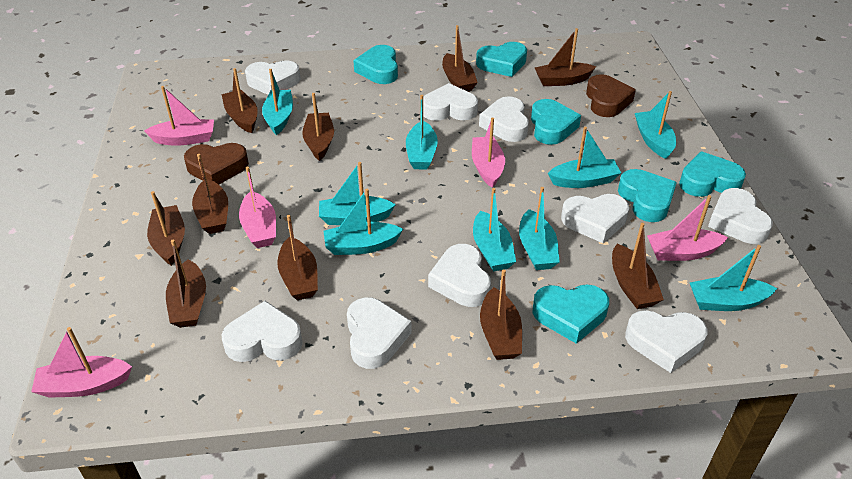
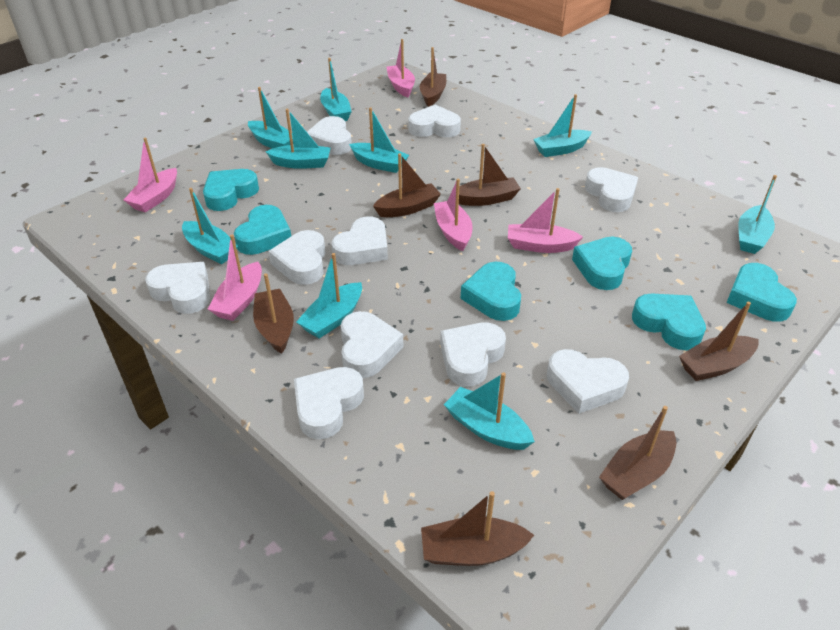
brown boat: [147,191,185,266] [166,239,206,328] [192,154,228,234] [222,68,258,133] [277,215,318,300] [302,93,334,161] [442,25,478,92] [480,269,522,360] [535,28,596,86] [612,223,664,309] = 10 -> [253,274,294,354] [373,153,441,217] [420,47,446,107] [421,491,534,566] [459,144,521,206] [599,406,676,500] [679,302,759,381] = 7
brown heart: [184,143,249,185] [586,74,636,117] = 2 -> none = 0
white heart: [222,301,303,362] [245,60,301,95] [347,297,412,369] [423,83,478,121] [428,244,491,307] [479,96,529,142] [561,194,629,243] [625,310,708,373] [708,188,773,244] = 9 -> [145,262,210,314] [268,230,326,285] [294,367,364,439] [307,116,352,155] [331,216,388,265] [341,311,403,378] [408,105,461,137] [440,322,506,387] [547,349,629,413] [585,167,638,212] = 10

